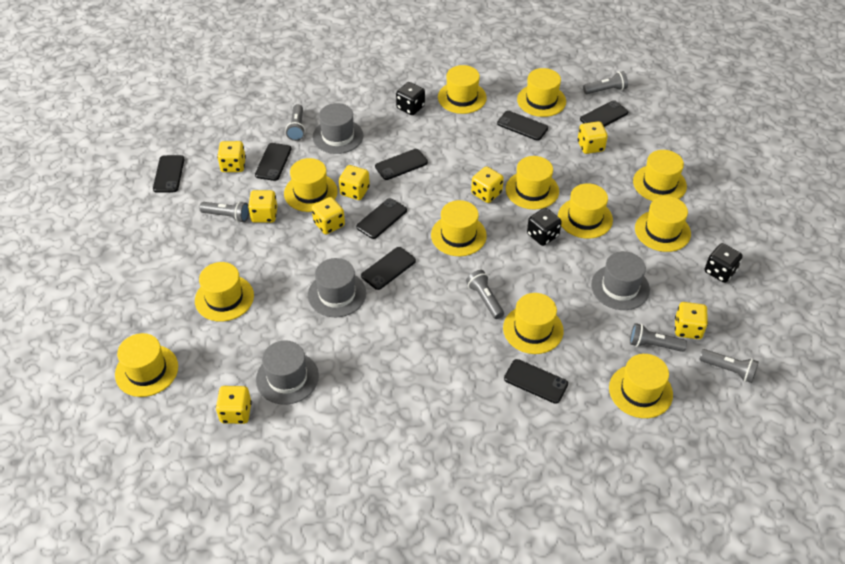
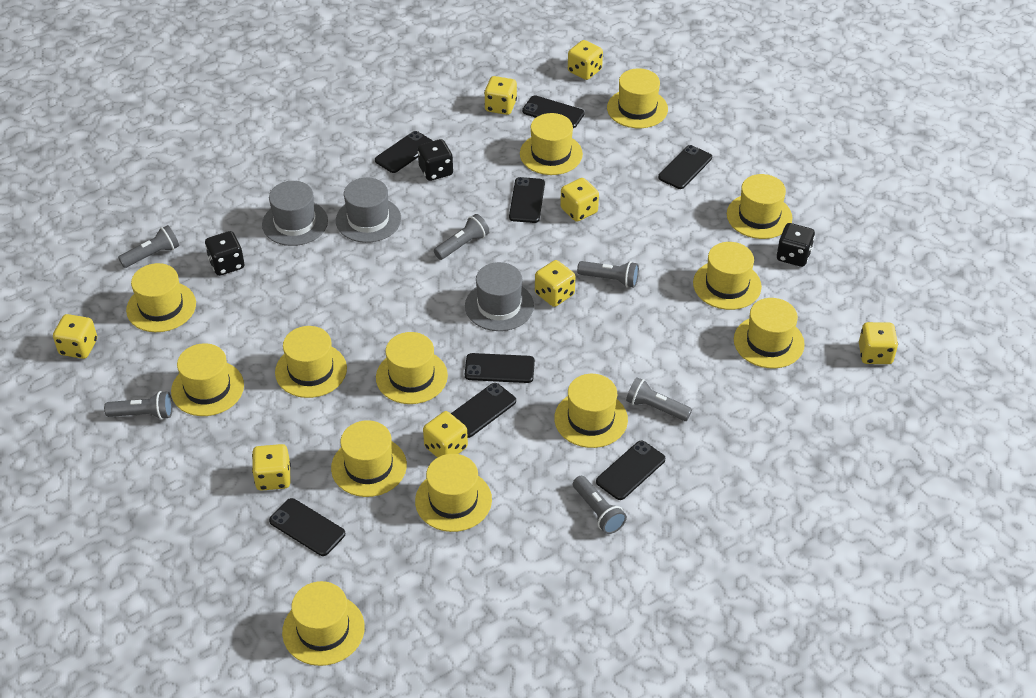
grey hat: [256,340,319,405] [308,258,366,317] [312,103,363,154] [591,251,650,310] = 4 -> [262,181,328,246] [336,178,401,243] [465,262,534,331] = 3
yellow hat: [115,333,178,397] [195,262,254,322] [284,158,338,212] [431,200,487,256] [438,65,487,114] [503,293,564,354] [506,156,559,210] [517,68,566,117] [558,183,613,239] [609,354,673,418] [633,150,687,201] [635,196,691,252] = 12 -> [126,263,196,332] [171,343,244,416] [275,326,347,398] [282,581,365,666] [331,420,407,497] [376,332,448,404] [415,454,492,532] [520,113,583,175] [554,374,628,448] [607,68,668,128] [693,242,762,310] [727,174,792,239] [734,298,805,368] = 13

